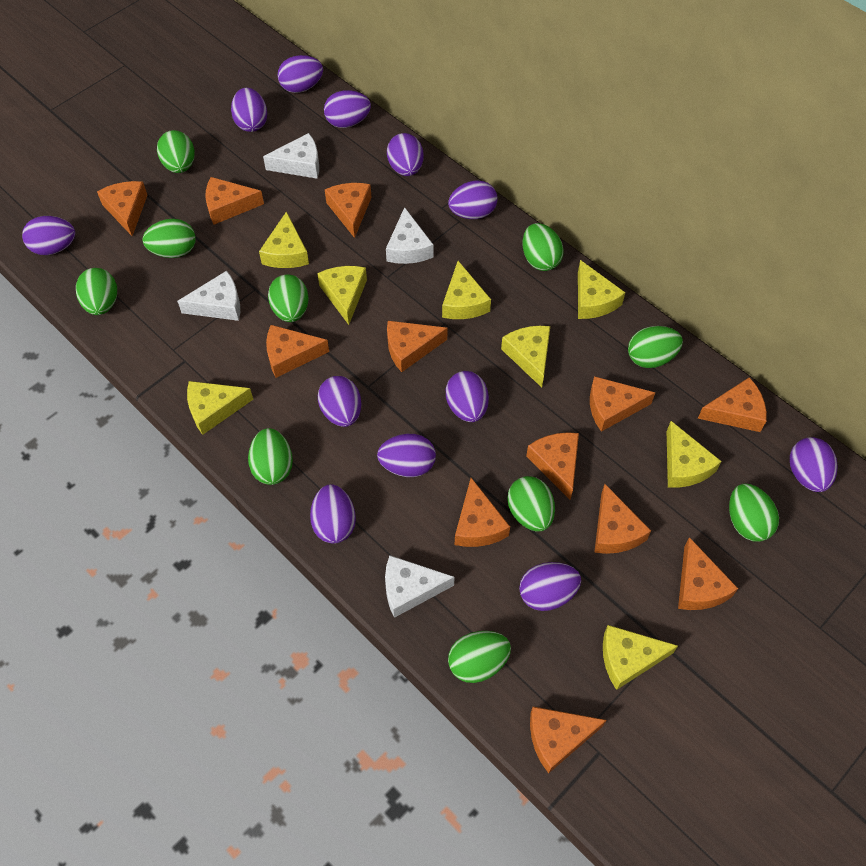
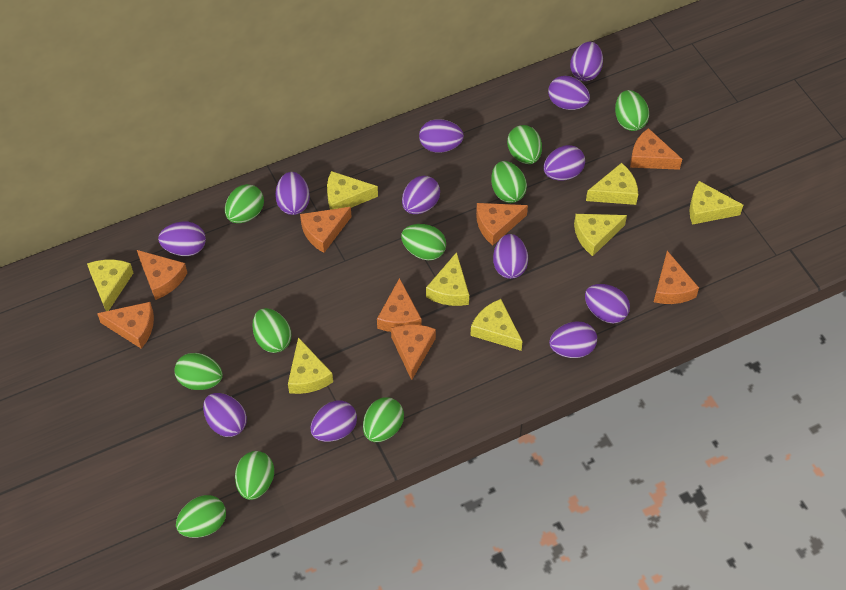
orange cheese: [97,181,147,236] [205,177,264,225] [266,325,329,378] [325,183,371,238] [387,321,448,372] [455,478,510,547] [526,433,579,500] [530,707,606,774] [590,376,655,432] [594,484,651,554] [678,537,738,610] [698,377,767,432] = 12 -> [97,302,154,349] [137,250,187,300] [300,207,351,253] [377,278,422,332] [391,324,436,380] [476,203,528,245] [630,128,682,170] [654,251,699,304] = 8
white cheese: [177,271,240,321] [263,133,319,179] [385,555,455,618] [386,207,433,264] = 4 -> none = 0

